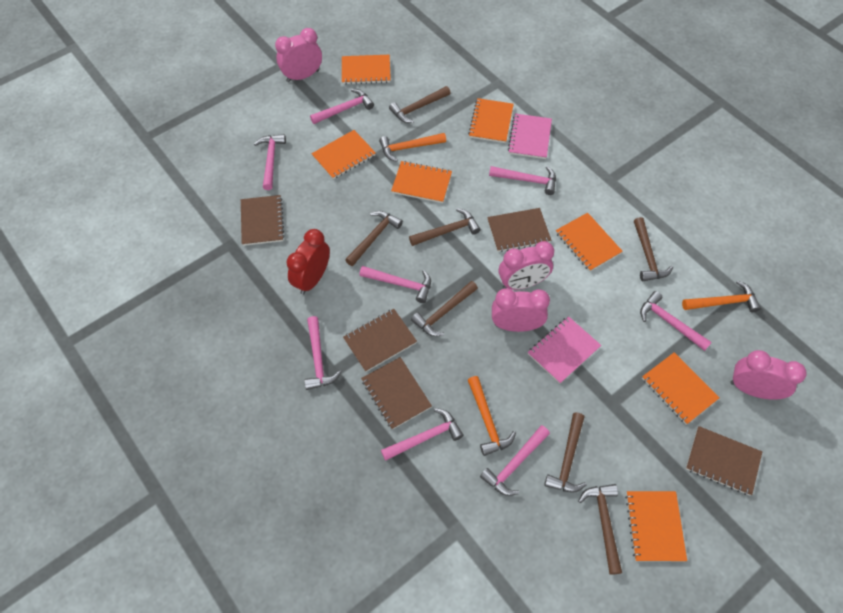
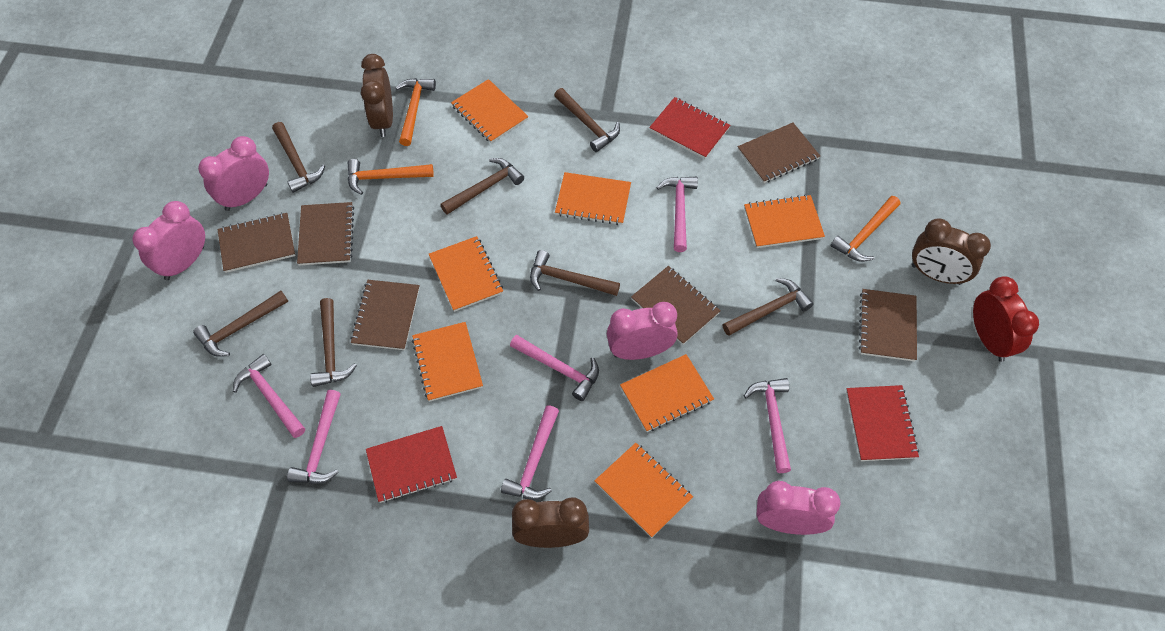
brown clock: none = 0 -> [361,54,393,137] [512,497,589,548] [912,218,991,285] = 3
brown notebook: [241,195,284,246] [343,309,417,372] [361,357,432,430] [487,208,551,252] [686,426,762,495] = 5 -> [217,213,296,273] [297,202,354,266] [350,280,420,350] [631,266,721,345] [738,123,820,183] [859,289,917,362] = 6
pink hammer: [254,134,286,190] [304,316,341,390] [310,89,374,124] [359,266,431,303] [381,408,464,461] [480,425,550,496] [489,166,556,195] [640,291,712,351] = 8 -> [233,354,305,438] [287,390,341,484] [501,406,559,500] [510,335,599,401] [656,177,698,252] [744,378,791,473] = 6
pink notebook: [508,113,552,159] [528,316,601,384] = 2 -> none = 0
red notebook: none = 0 -> [366,426,457,503] [649,97,730,159] [846,385,919,461] = 3

